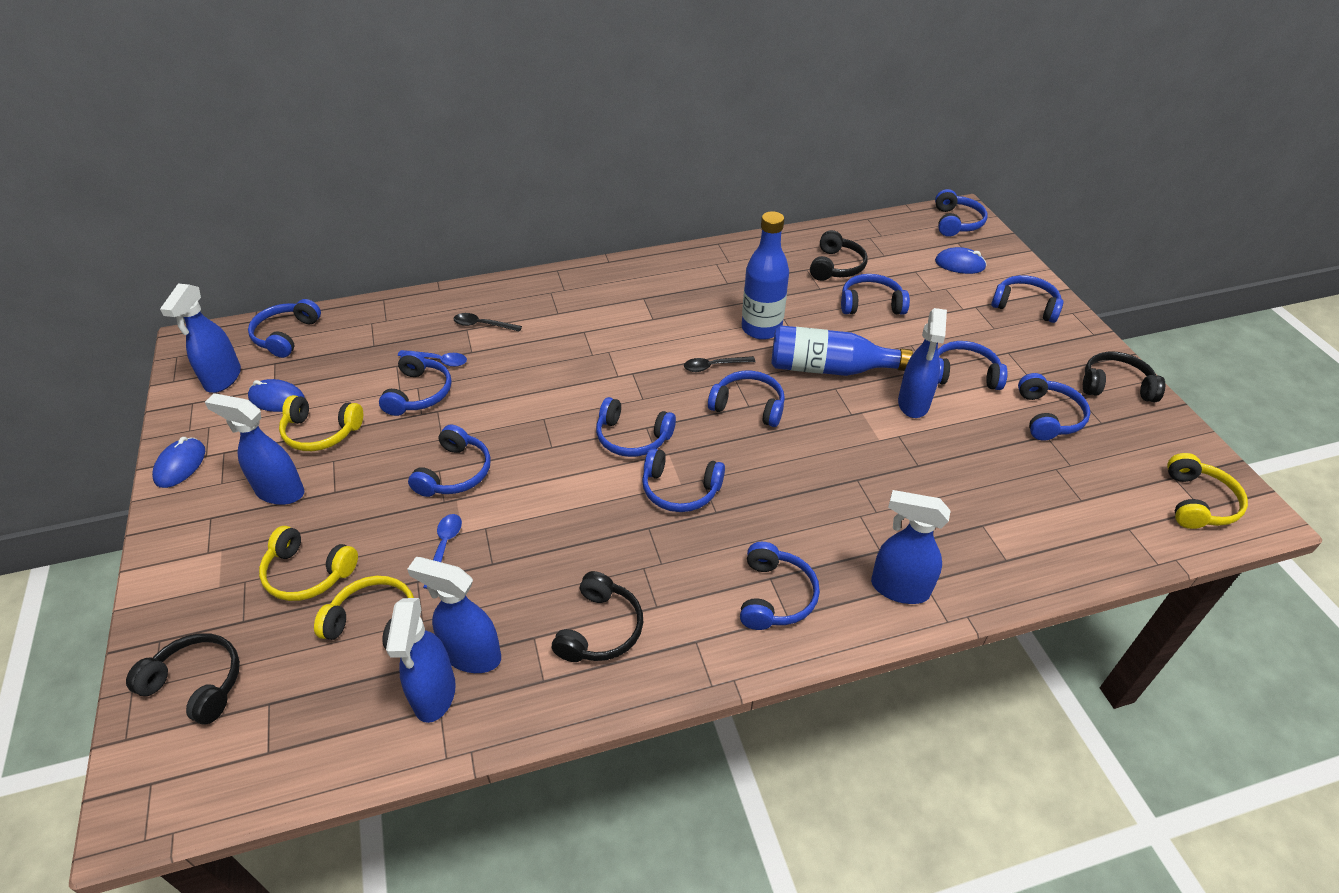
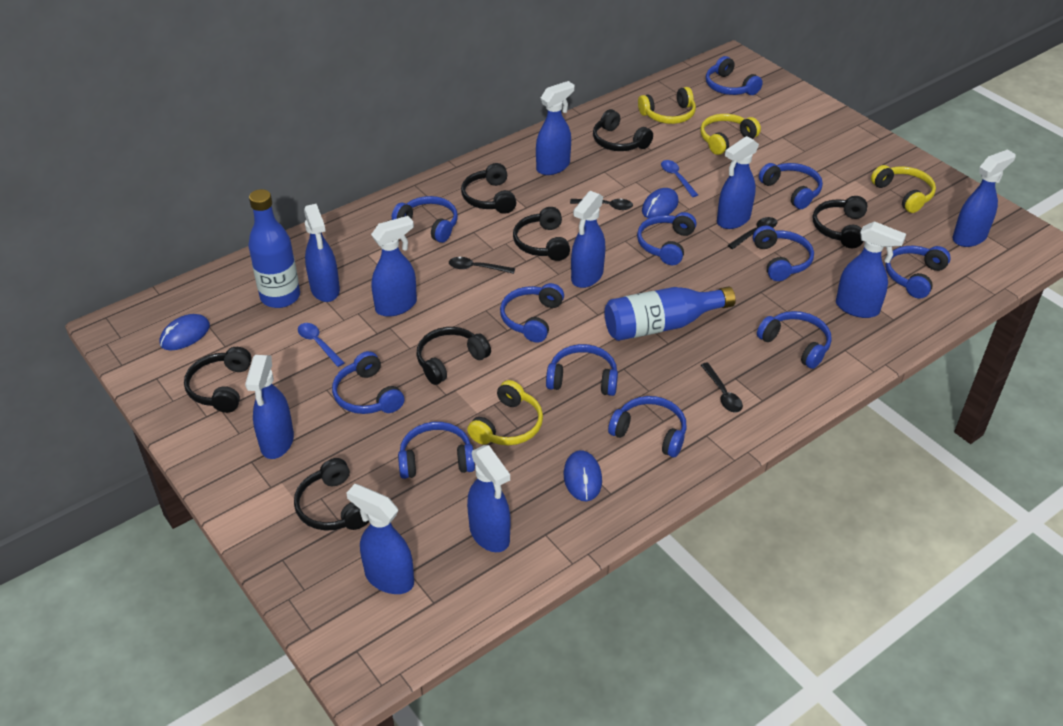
black headphones: [126,633,240,724] [552,571,643,662] [810,230,868,281] [1083,351,1165,402] = 4 -> [184,347,252,413] [294,458,369,531] [416,327,491,385] [461,163,517,214] [513,207,570,261] [593,109,653,151] [813,196,867,248] = 7
black spoon: [453,313,522,332] [684,356,755,372] = 2 -> [449,257,515,274] [570,199,633,210] [701,362,743,412] [728,217,777,249] = 4
blue spray bottle: [160,283,241,393] [205,393,304,505] [386,598,456,723] [407,557,501,673] [871,490,951,604] [898,308,947,418] = 6 -> [245,355,294,459] [304,204,340,302] [346,484,414,594] [371,216,417,317] [467,445,510,552] [536,81,574,175] [571,191,605,288] [717,136,759,229] [836,221,906,318] [952,149,1016,247] = 10

